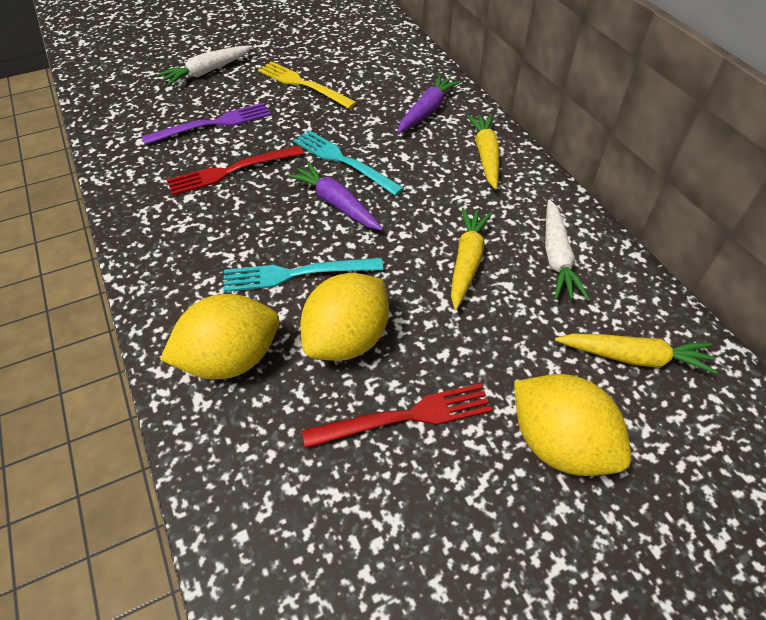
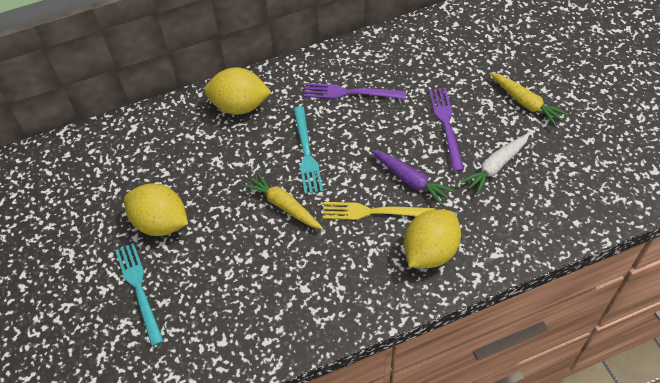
purple carrot: [287,162,383,231] [398,75,461,133] = 2 -> [371,150,455,206] = 1
purple fork: [142,103,271,145] = 1 -> [304,83,406,99] [429,88,464,172] = 2
red fork: [167,145,304,195] [302,383,492,448] = 2 -> none = 0
white carrot: [157,46,252,86] [545,199,589,299] = 2 -> [460,133,530,195] = 1
yellow carrot: [451,208,492,310] [466,114,500,190] [555,334,718,374] = 3 -> [242,171,323,229] [490,72,568,127] = 2

